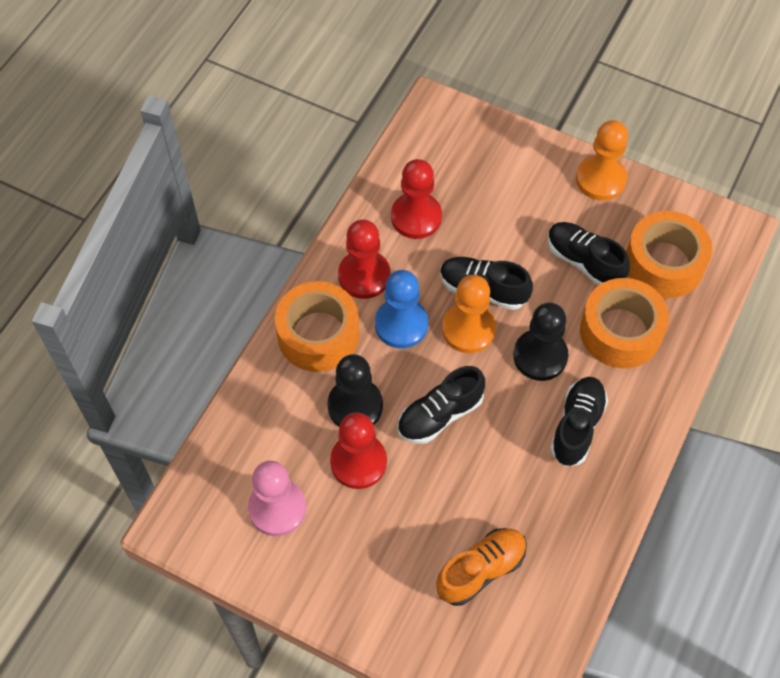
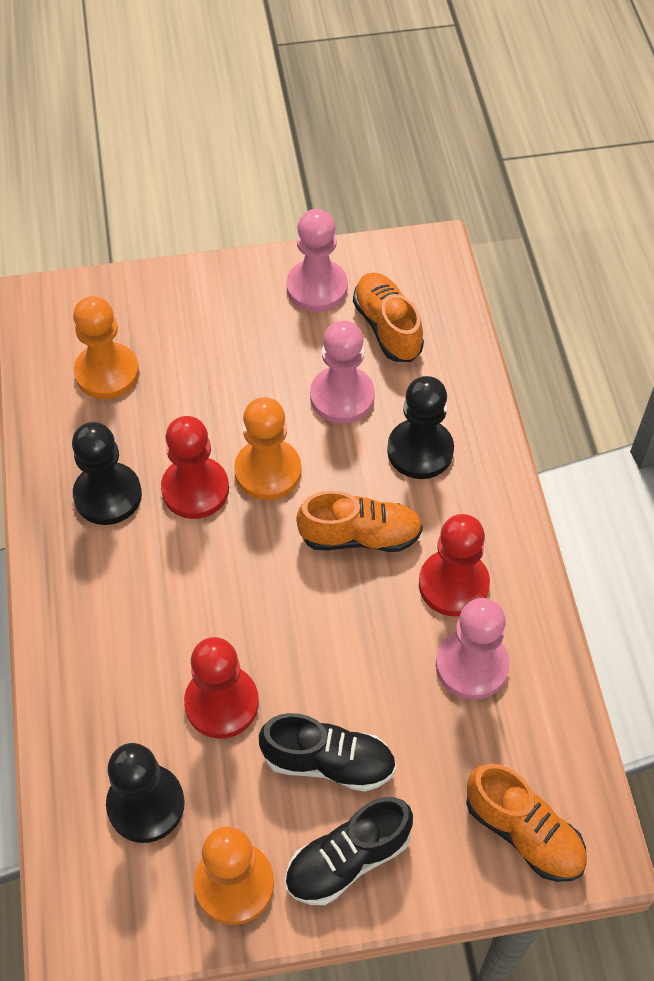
black pawn: [327,354,383,427] [513,303,569,381] = 2 -> [72,422,142,525] [106,743,185,843] [387,376,454,479] = 3
black shoe: [397,366,485,444] [440,257,533,310] [548,222,630,286] [550,377,608,466] = 4 -> [259,713,396,792] [285,797,413,905] = 2
blue pawn: [375,270,428,348] = 1 -> none = 0
orange pawn: [442,275,496,353] [576,120,628,200] = 2 -> [73,296,139,399] [194,827,274,925] [234,397,301,500] = 3
orange shoe: [436,528,527,606] = 1 -> [296,491,423,552] [353,273,424,362] [466,763,587,882] = 3
orange tape: [275,281,360,372] [580,278,669,368] [626,211,712,298] = 3 -> none = 0
pink pawn: [248,461,306,536] = 1 -> [286,209,348,312] [310,321,375,424] [436,598,510,700] = 3

